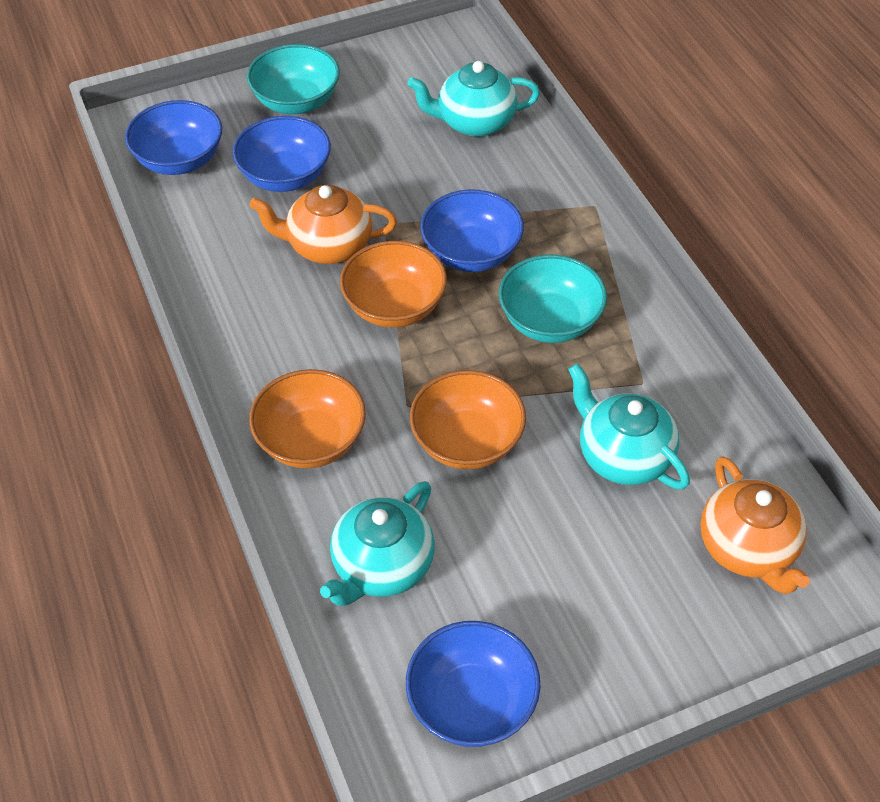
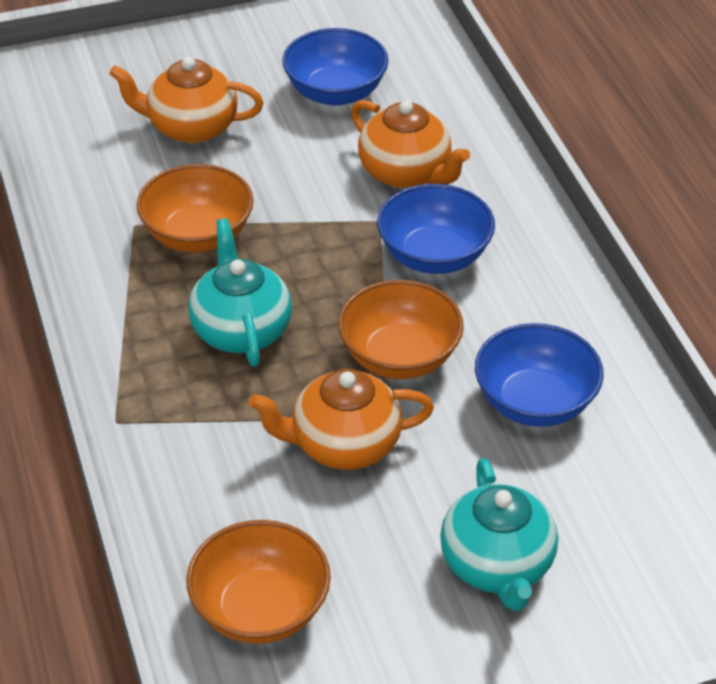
blue bowl: [125,100,222,175] [232,116,331,192] [406,621,541,747] [420,189,524,272] = 4 -> [282,28,389,105] [377,184,495,274] [475,323,604,427] = 3
orange teapot: [249,185,397,264] [700,456,810,594] = 2 -> [109,57,264,144] [249,369,434,470] [351,100,470,189] = 3
turquoise bowl: [247,44,340,114] [499,255,607,343] = 2 -> none = 0
turquoise teapot: [320,481,435,606] [407,61,540,137] [568,363,690,489] = 3 -> [188,219,292,367] [440,458,558,611] = 2

